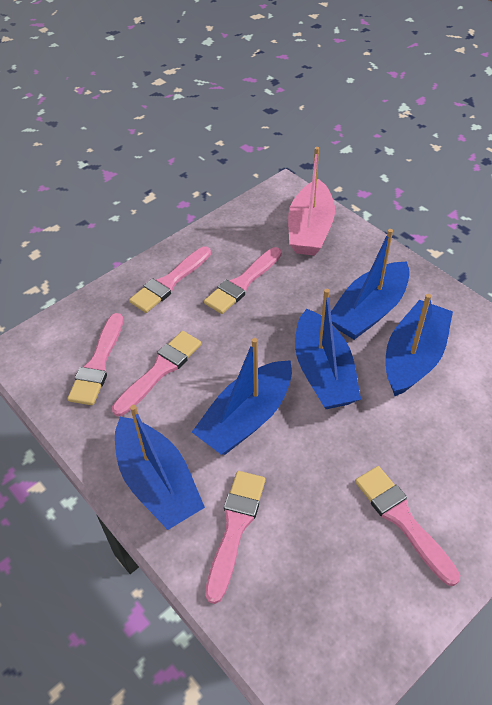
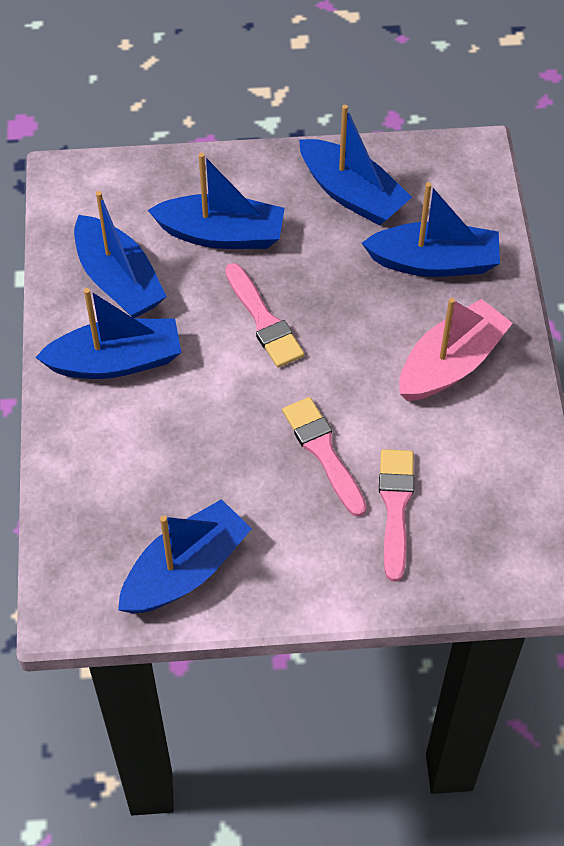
blue boat: [115,405,205,530] [192,338,292,455] [295,289,361,409] [331,229,410,340] [386,294,453,396] = 5 -> [35,288,181,379] [74,191,167,318] [118,499,252,614] [148,153,285,249] [299,105,412,226] [362,182,500,277] = 6
pink brush: [67,313,123,405] [112,331,202,416] [129,247,211,313] [204,247,282,314] [205,471,265,604] [355,466,460,586] = 6 -> [225,263,304,368] [282,397,367,517] [379,449,414,582] = 3

